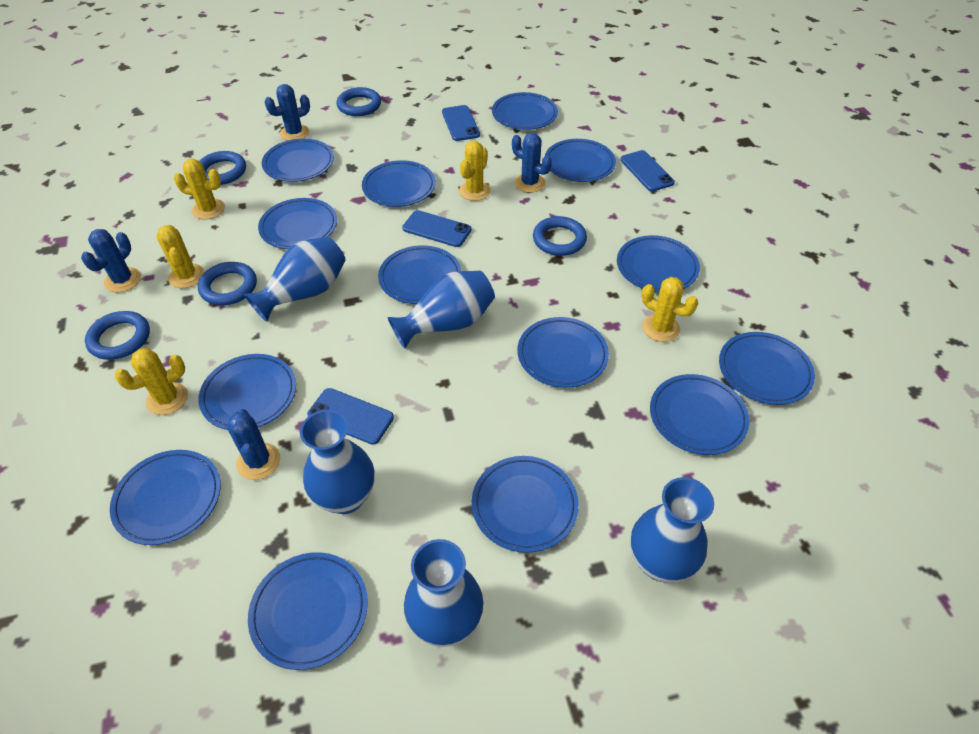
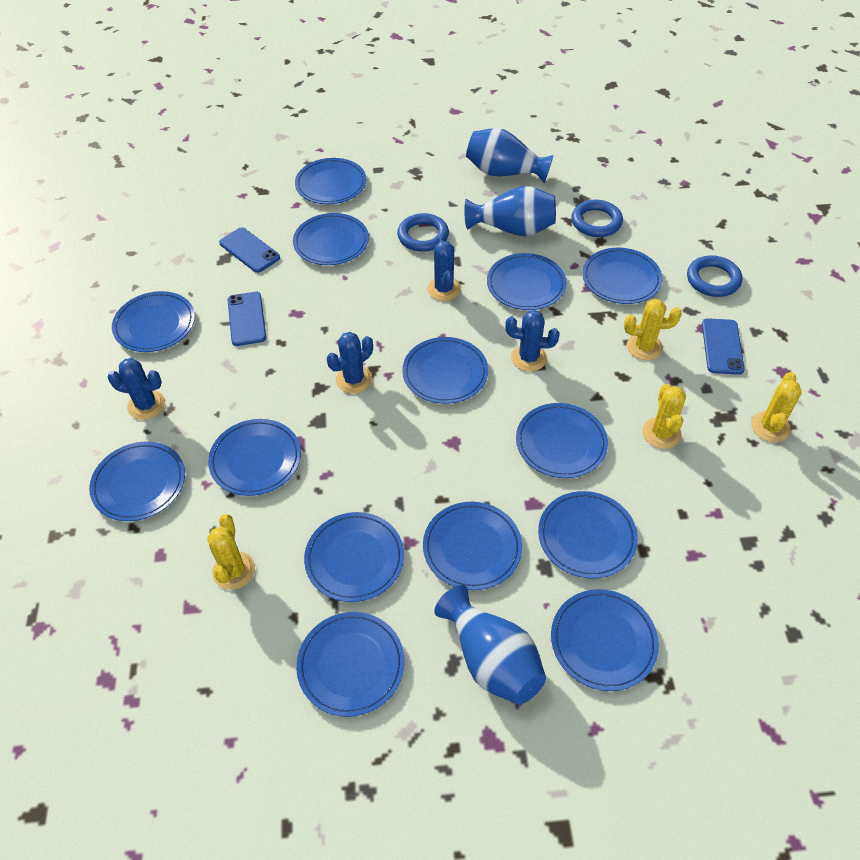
blue phone: [307,388,394,445] [402,210,472,247] [442,105,480,141] [620,150,675,191] = 4 -> [219,227,280,273] [228,292,266,346] [702,318,745,375] = 3
blue ring: [85,311,150,360] [198,262,257,305] [200,151,246,185] [336,87,381,116] [533,216,587,256] = 5 -> [397,213,449,252] [572,200,623,237] [687,255,742,297] = 3
blue vase: [244,236,346,322] [300,410,374,514] [388,271,495,349] [404,539,483,647] [631,477,714,583] = 5 -> [434,585,546,705] [464,186,556,236] [466,128,554,183] = 3
yellow cactus: [115,348,188,415] [157,225,204,288] [174,159,225,219] [459,141,491,201] [642,277,698,342] = 5 -> [207,514,255,590] [624,299,682,360] [642,384,686,449] [751,372,802,442] = 4

